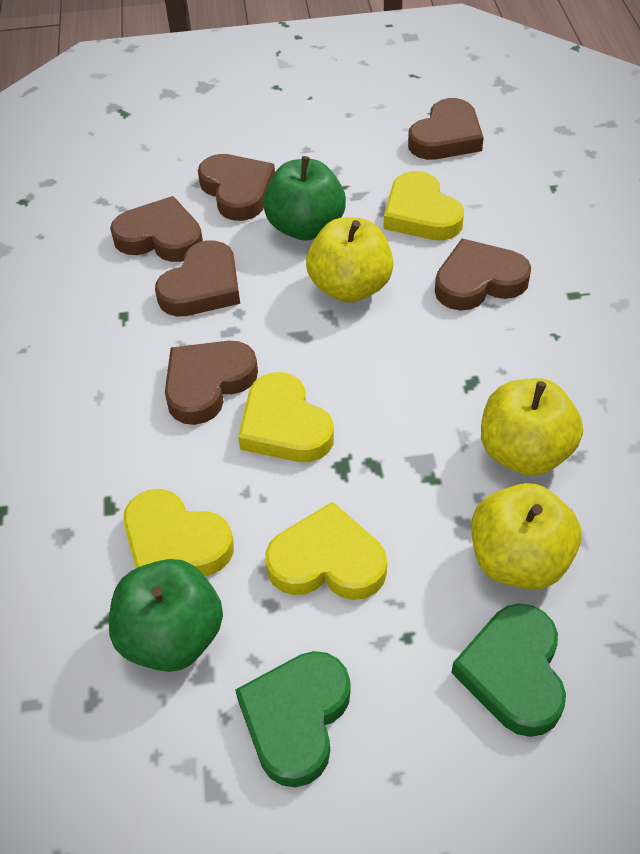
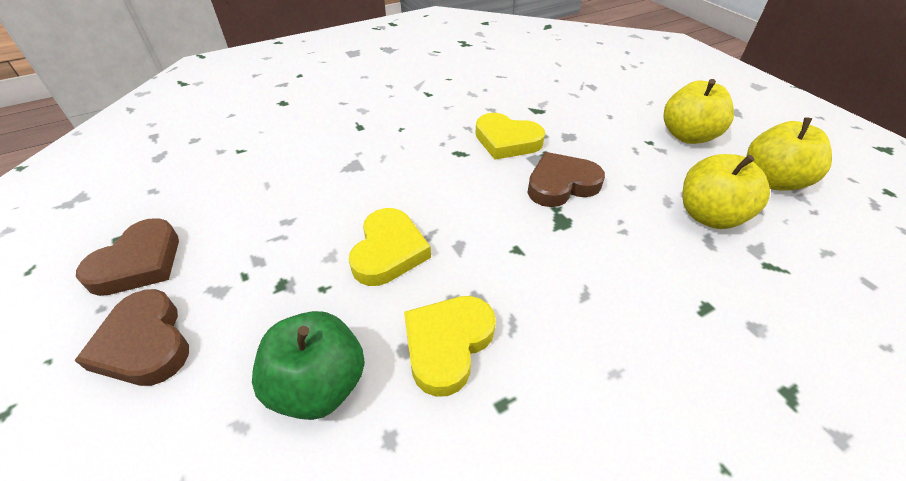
brown heart: [110,196,203,262] [155,240,240,316] [165,341,258,425] [198,154,275,221] [408,98,484,160] [435,239,531,311] = 6 -> [74,289,189,386] [76,218,179,296] [528,152,605,207] = 3
green apple: [109,559,223,672] [263,156,346,241] = 2 -> [252,311,365,420] = 1
green heart: [235,651,351,787] [451,603,566,737] = 2 -> none = 0
yellow heart: [123,489,234,576] [238,372,334,462] [265,502,387,600] [384,171,464,241] = 4 -> [349,208,431,286] [404,296,496,397] [476,113,545,160] = 3

